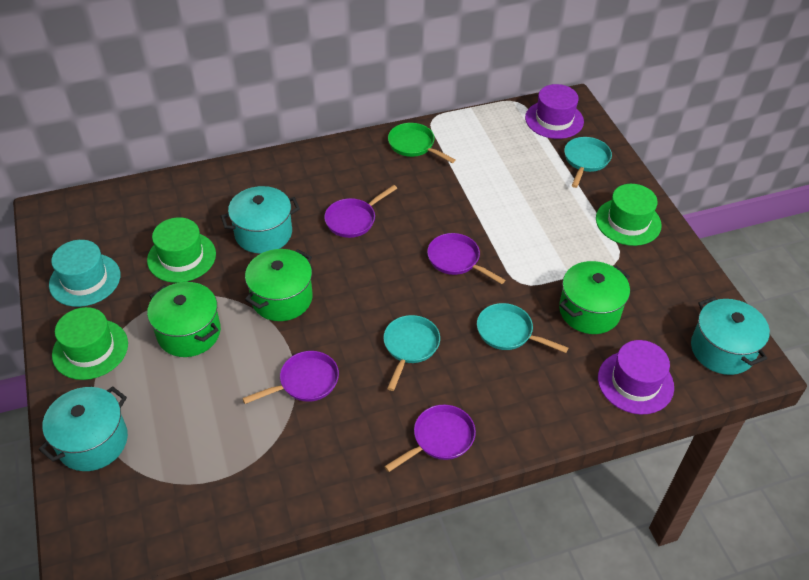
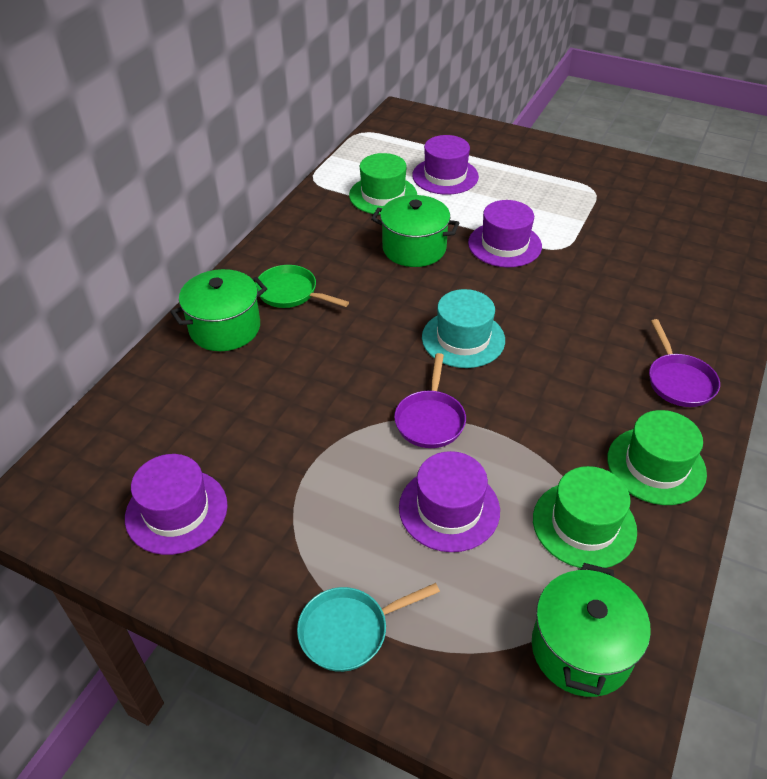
purple hat: [525,84,584,139] [598,340,674,414] = 2 -> [125,454,228,555] [399,451,500,552] [412,135,479,195] [468,200,542,267] = 4
purple pan: [242,351,339,404] [324,185,397,238] [384,405,476,472] [427,233,505,284] = 4 -> [394,353,466,448] [649,319,720,407] = 2
turquoise pan: [383,315,440,391] [477,303,568,353] [564,137,612,188] = 3 -> [297,583,440,672] = 1
turquoise pot: [39,386,128,471] [220,186,300,254] [691,297,770,375] = 3 -> none = 0

